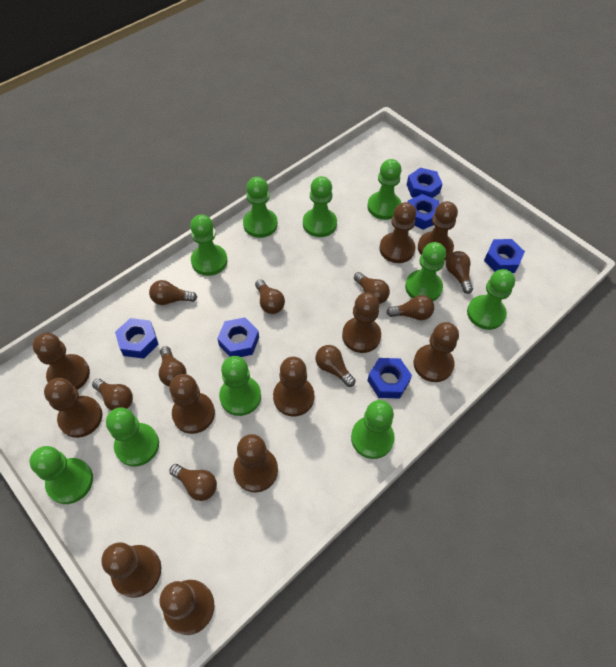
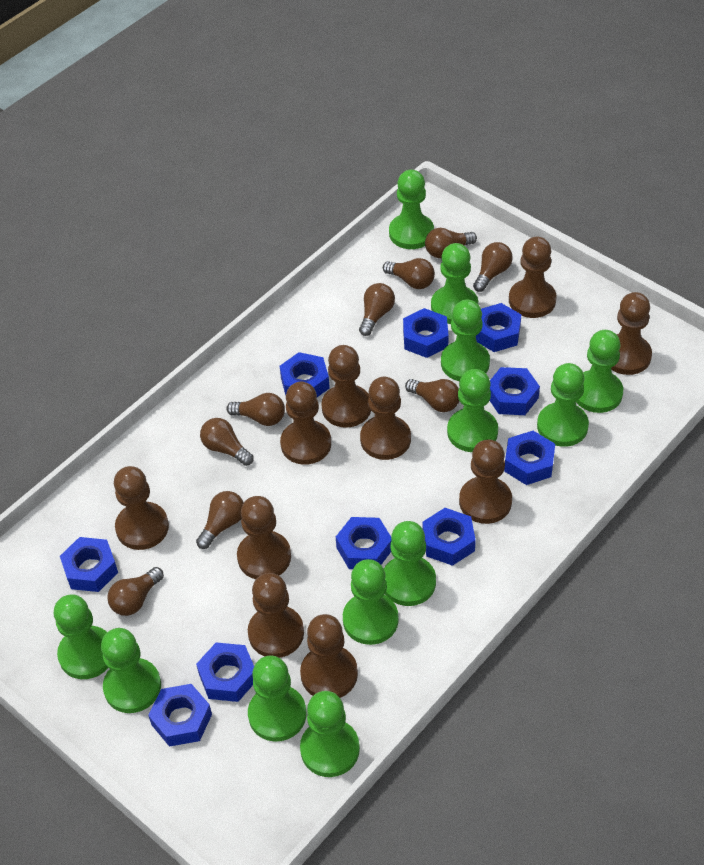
blue nut: [115,318,159,359] [217,317,259,357] [367,358,412,399] [407,168,443,198] [407,194,439,230] [484,239,525,273] = 6 -> [60,537,118,592] [148,684,212,747] [196,642,254,702] [280,352,330,397] [336,517,392,569] [403,308,449,358] [423,508,476,566] [476,303,521,352] [490,367,540,415] [504,431,555,485] = 10
brown pawn: [32,333,90,390] [44,378,103,438] [101,542,161,598] [160,580,214,635] [169,374,215,434] [233,434,278,492] [273,357,314,417] [342,293,381,353] [379,202,416,263] [414,322,459,382] [418,201,458,261] = 11 -> [114,466,169,550] [237,496,291,579] [248,573,304,658] [280,382,331,465] [300,614,358,698] [321,345,371,428] [360,377,411,460] [459,439,512,524] [509,237,557,318] [611,292,652,375] = 10
green pawn: [30,446,93,504] [106,407,159,467] [190,215,227,276] [219,356,261,416] [243,177,278,238] [303,176,337,237] [351,400,395,459] [367,159,401,220] [405,242,446,301] [467,269,515,330] = 10 -> [53,594,108,679] [101,628,161,713] [248,655,306,742] [300,691,360,777] [343,559,399,645] [384,521,436,606] [389,170,434,249] [431,243,478,324] [441,300,490,381] [447,369,498,452] [537,363,589,447] [576,330,623,413] = 12

